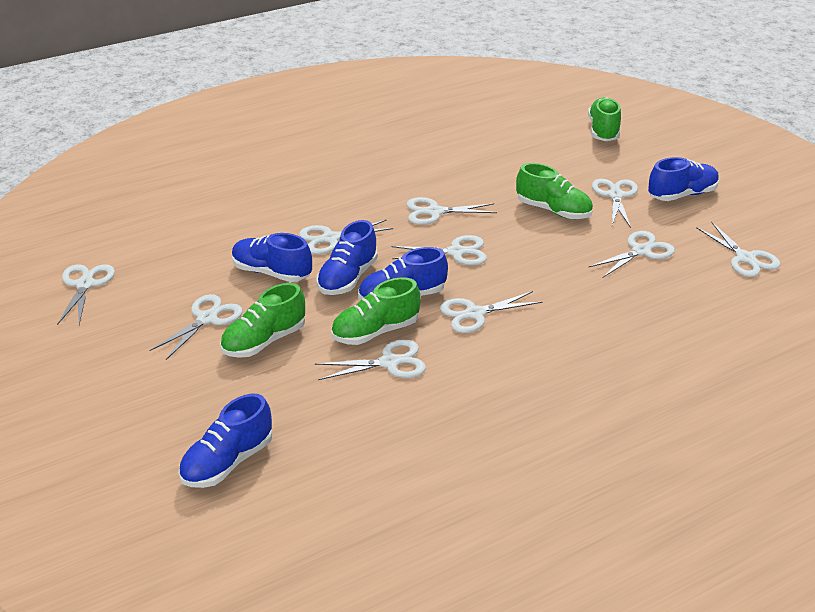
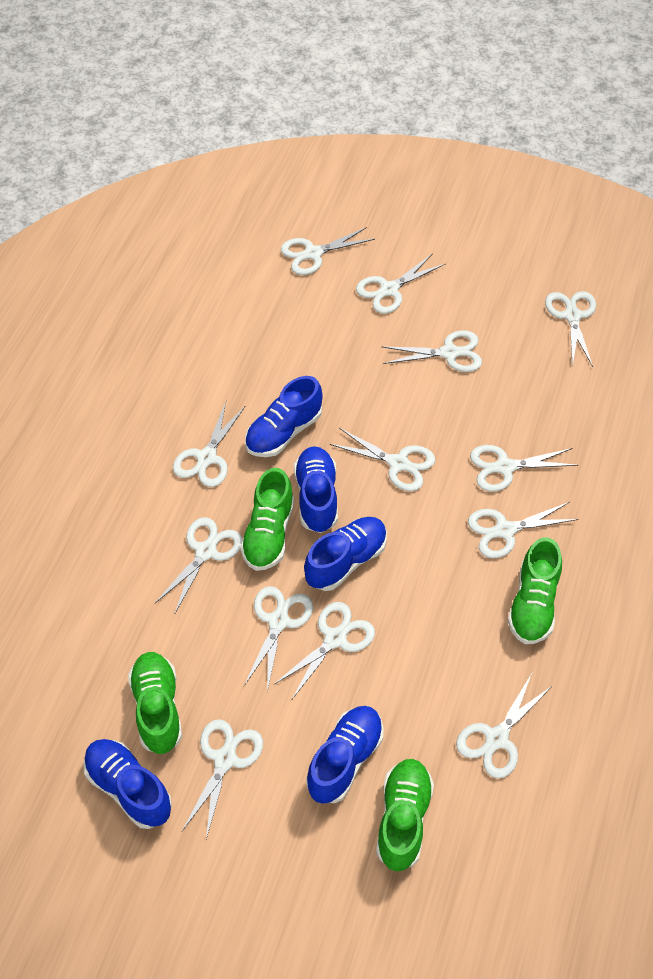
white scissors: [57,264,115,325] [149,294,243,360] [299,219,393,254] [315,339,426,380] [391,235,487,265] [407,197,497,225] [440,291,543,333] [588,231,675,277] [592,179,638,228] [696,221,780,277] = 10 -> [155,517,242,613] [173,402,245,487] [182,719,263,839] [244,586,313,692] [274,602,375,699] [281,227,375,275] [330,428,435,491] [356,253,445,314] [381,330,482,372] [456,673,553,779] [468,502,579,558] [470,445,578,492] [545,291,596,367] = 13

